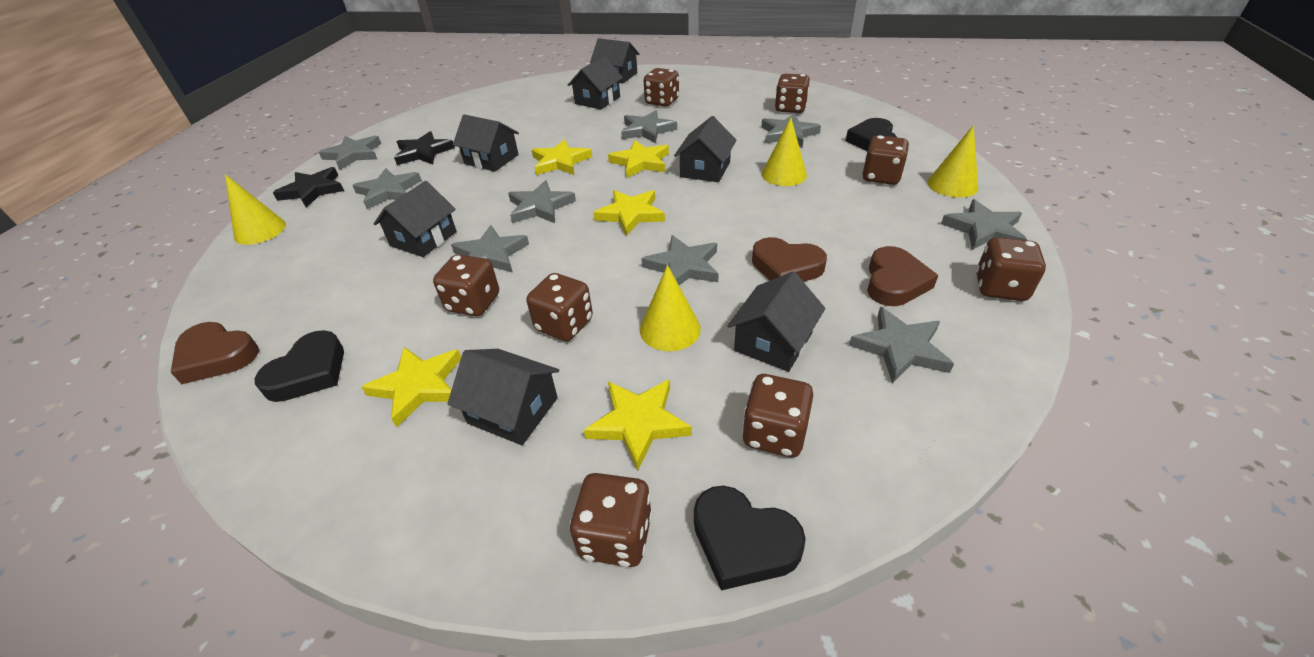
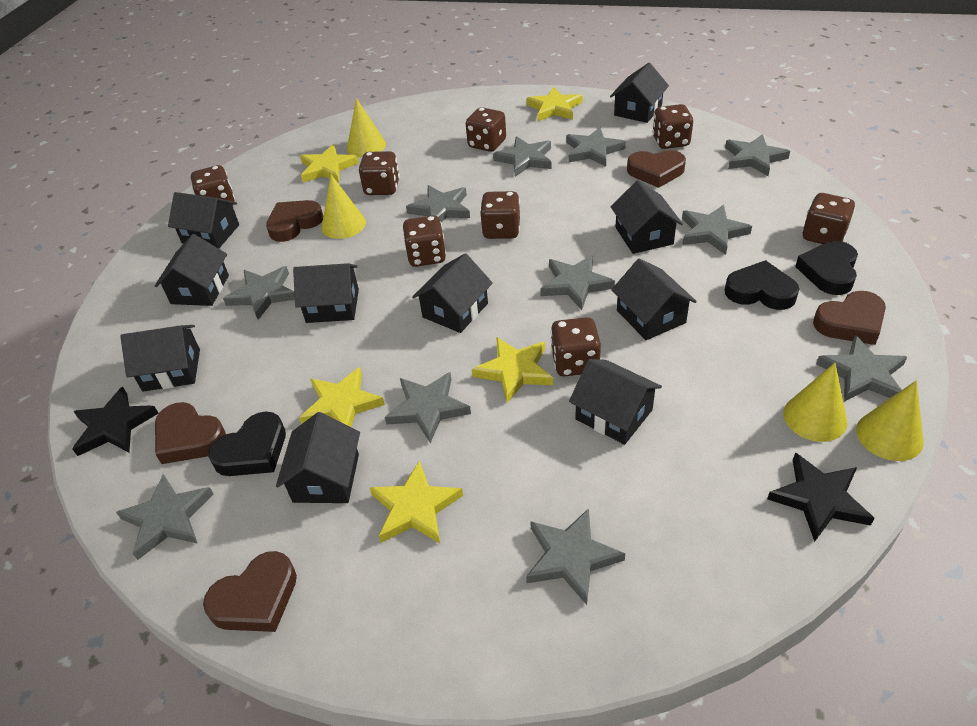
black house: [374,181,457,257] [447,349,559,445] [453,114,519,172] [568,56,623,109] [590,38,640,84] [674,116,737,182] [727,272,825,372] = 7 -> [120,325,200,392] [155,234,229,306] [168,192,239,249] [276,412,360,503] [293,263,359,323] [412,253,493,333] [569,359,662,445] [610,63,669,123] [611,181,683,254] [611,258,697,340] = 10
brown heart: [171,322,259,384] [752,237,827,282] [867,246,939,306] = 3 -> [155,402,226,464] [203,551,297,632] [266,200,323,242] [627,150,686,188] [813,291,886,345] = 5
grey star: [319,136,381,170] [352,168,422,209] [451,225,529,273] [508,180,576,223] [621,110,677,143] [641,235,719,285] [761,113,821,148] [849,307,954,383] [941,199,1027,250] = 9 -> [116,474,214,560] [223,266,295,320] [385,372,471,443] [406,185,470,222] [493,136,552,177] [526,508,625,605] [540,255,615,310] [566,127,626,167] [682,205,752,255] [725,134,790,176] [816,335,907,401] = 11

